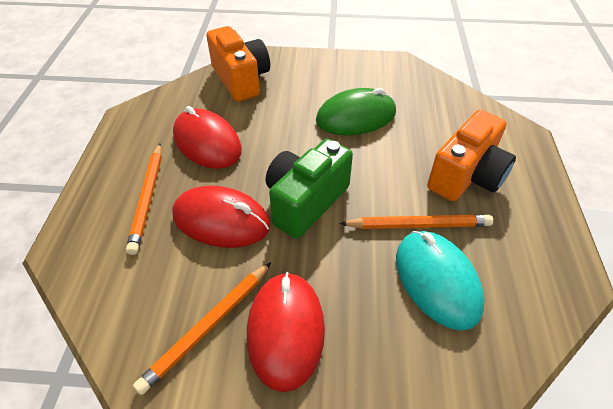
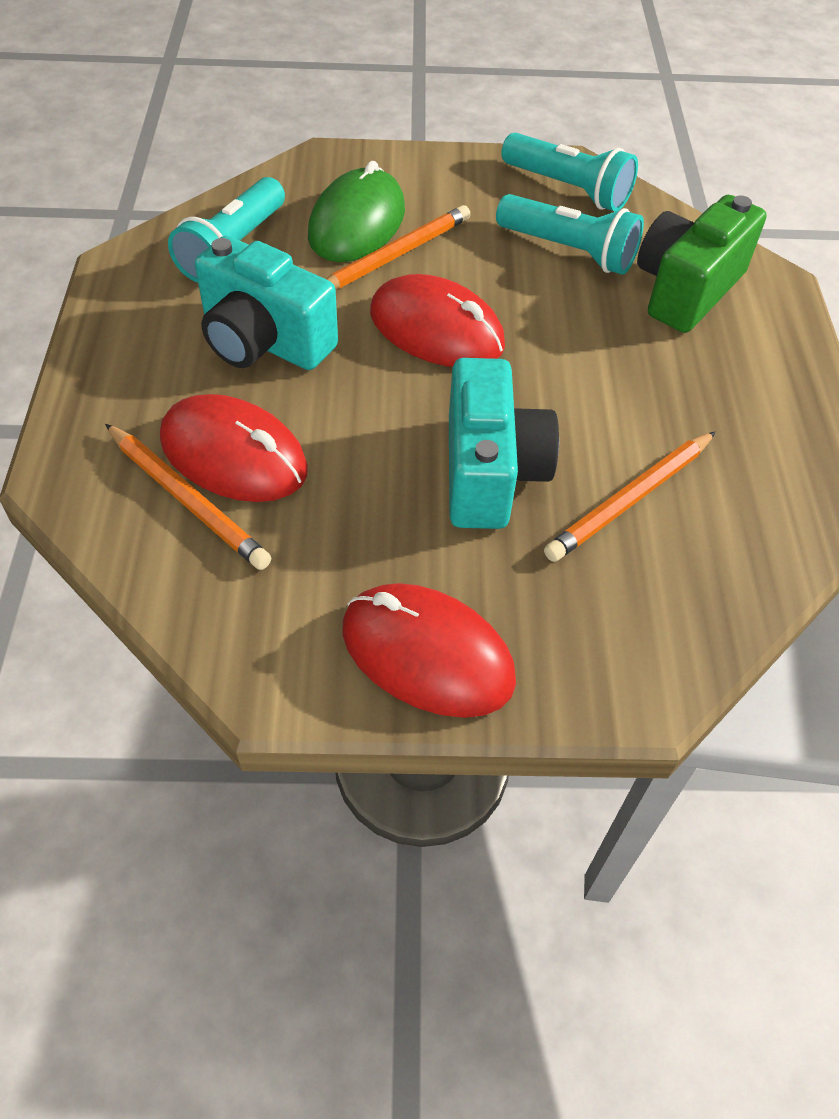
orange camera: [206,26,270,102] [427,110,516,202] = 2 -> none = 0
turquoise camera: none = 0 -> [195,236,338,370] [449,358,559,529] = 2
turquoise flashlight: none = 0 -> [168,177,285,283] [496,194,644,275] [501,132,638,211] = 3
turquoise mouse: [396,231,485,330] = 1 -> none = 0

